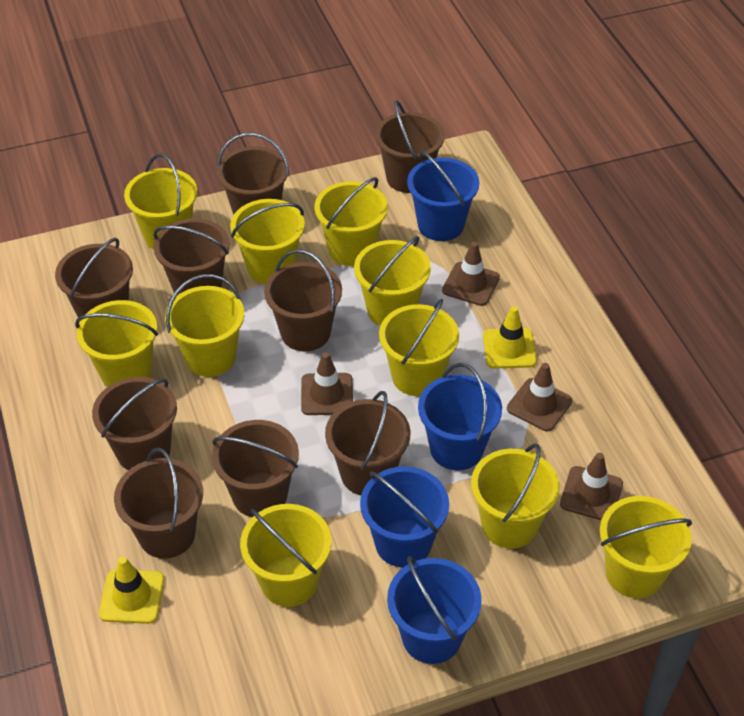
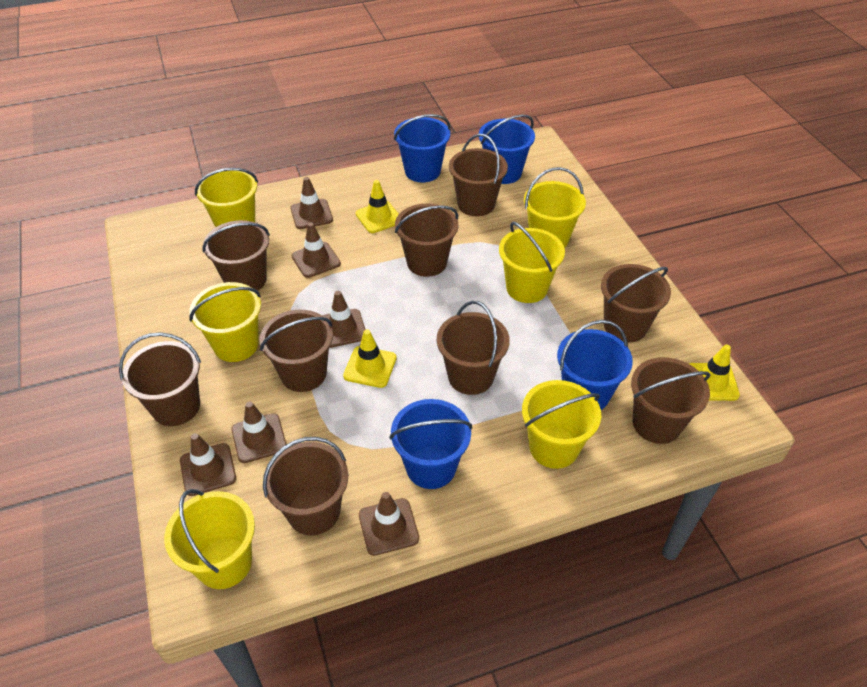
brown traffic cone: [301,352,353,415] [442,242,500,306] [507,363,572,431] [560,453,623,520] = 4 -> [180,433,236,496] [231,401,287,463] [290,177,333,229] [291,222,341,278] [322,291,366,348] [359,492,419,556] = 6
yellow bucket: [75,300,158,387] [124,154,197,250] [165,274,244,377] [230,199,305,284] [240,504,331,607] [315,177,388,266] [354,236,431,326] [379,299,459,396] [471,443,560,548] [600,496,692,598] = 10 -> [164,489,255,589] [189,282,261,362] [195,168,258,227] [499,222,565,303] [522,380,601,469] [524,167,586,248] = 6
yellow traffic cone: [99,557,164,624] [483,306,537,369] = 2 -> [343,329,397,388] [356,180,399,233] [689,345,740,401] = 3

